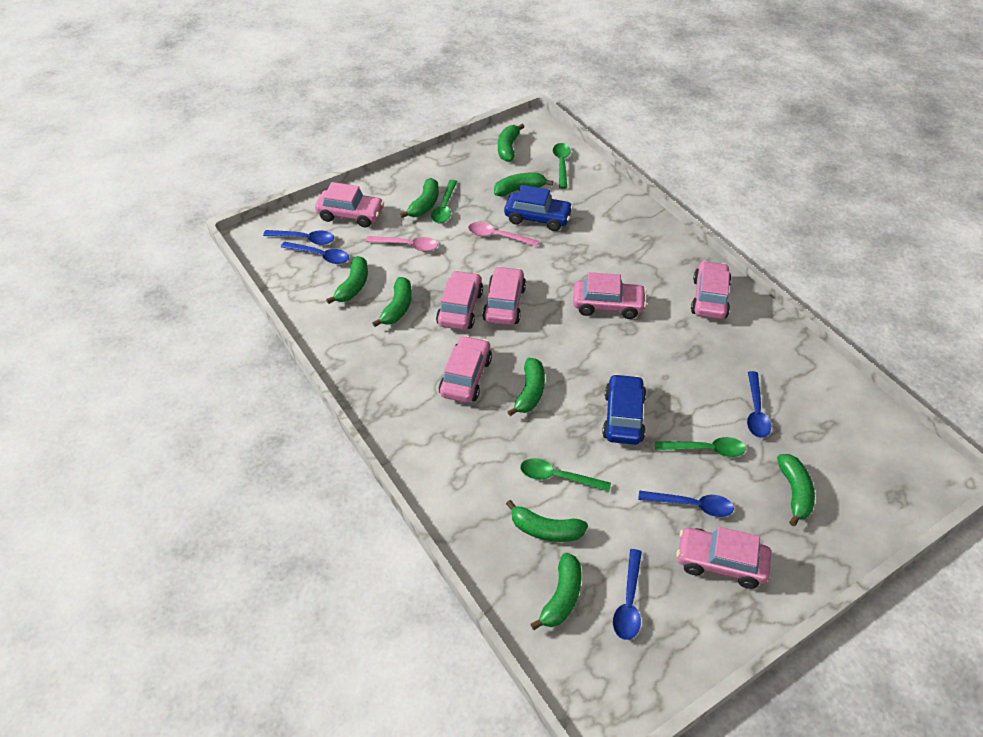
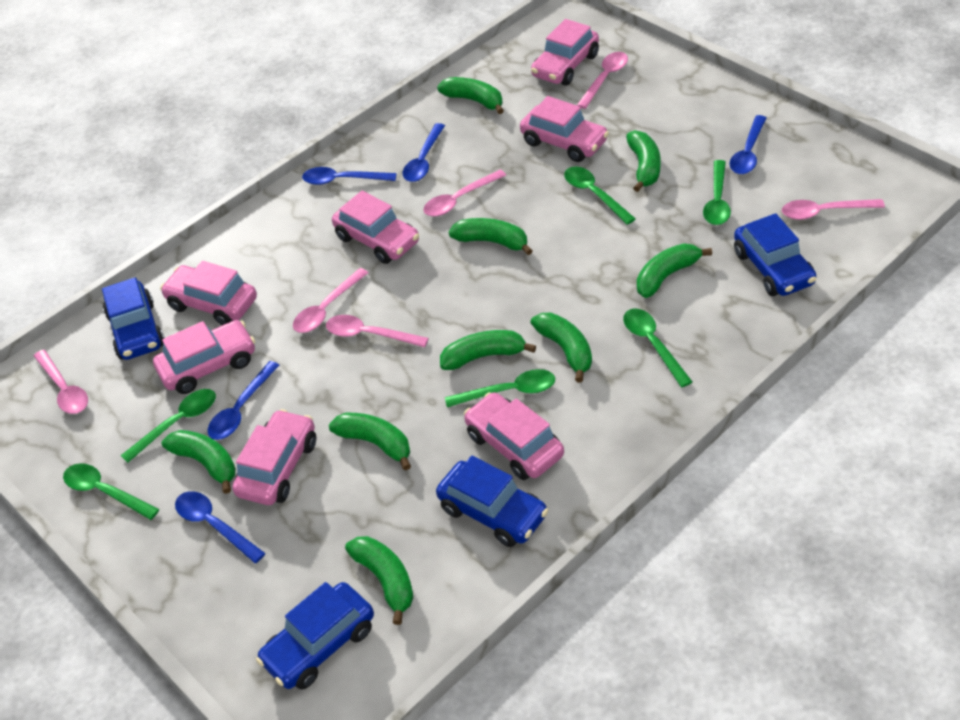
blue car: [504,185,573,231] [602,374,646,445] = 2 -> [102,277,165,360] [256,582,374,689] [436,456,548,547] [734,213,816,296] = 4
green spoon: [431,180,457,223] [520,458,611,492] [553,143,570,189] [655,437,746,457] = 4 -> [63,463,159,520] [120,389,216,463] [445,369,555,407] [564,167,636,225] [623,308,692,387] [703,160,731,225] = 6
pink spoon: [366,236,438,251] [468,222,539,247] = 2 -> [34,350,88,414] [293,268,368,333] [326,315,429,347] [423,170,506,217] [577,52,628,109] [782,199,885,220] = 6

